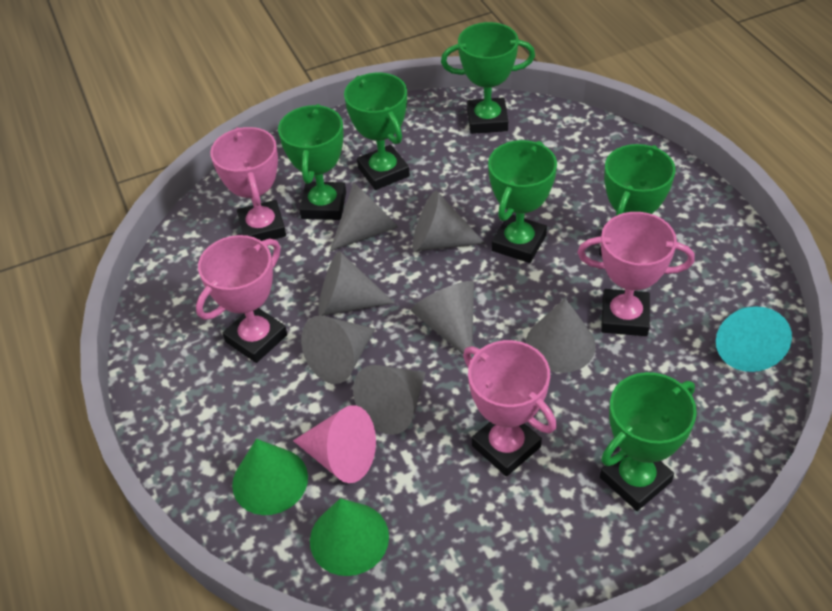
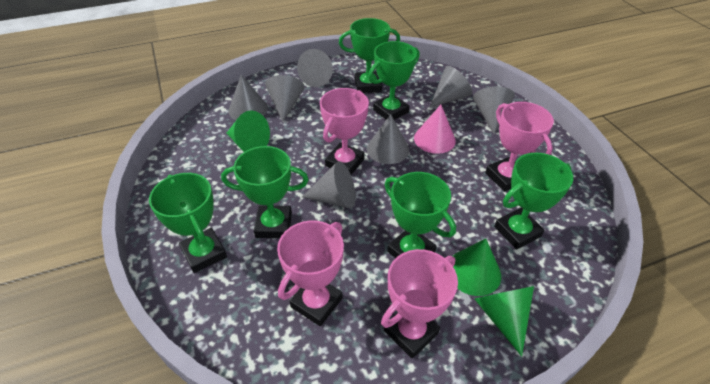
green cone: [232,439,308,515] [310,498,389,576] = 2 -> [227,110,270,152] [453,238,501,296] [475,286,534,357] = 3
turquoise cone: [716,306,792,372] = 1 -> none = 0

